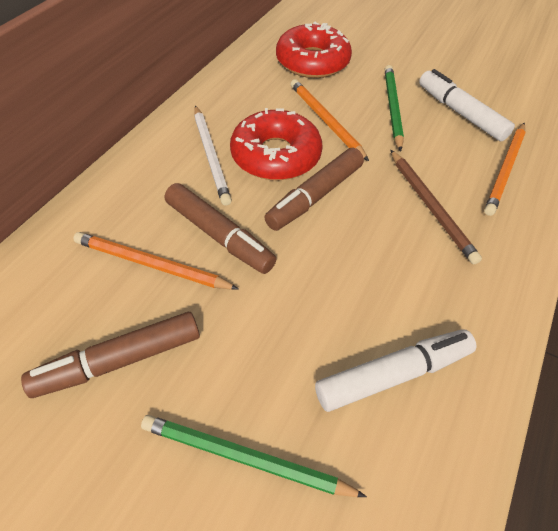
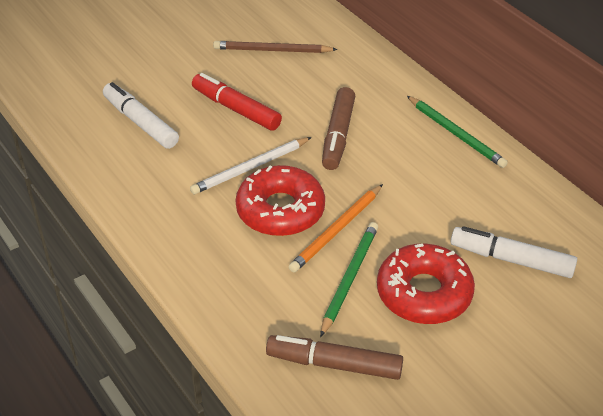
brown marker: [21,312,200,398] [165,183,276,274] [264,148,364,231] = 3 -> [266,335,403,380] [322,87,355,170] = 2
orange pencil: [73,232,239,290] [291,79,369,161] [484,123,526,216] = 3 -> [288,184,383,273] = 1
red marker: none = 0 -> [192,73,282,131] = 1

